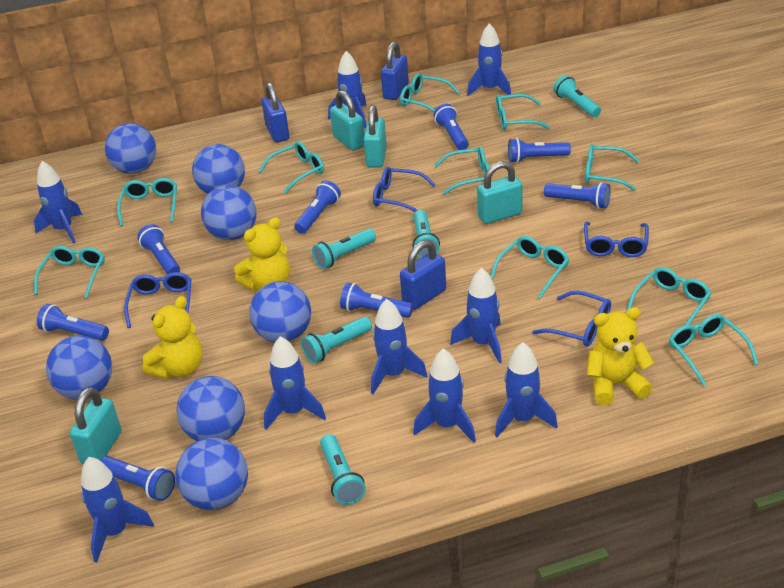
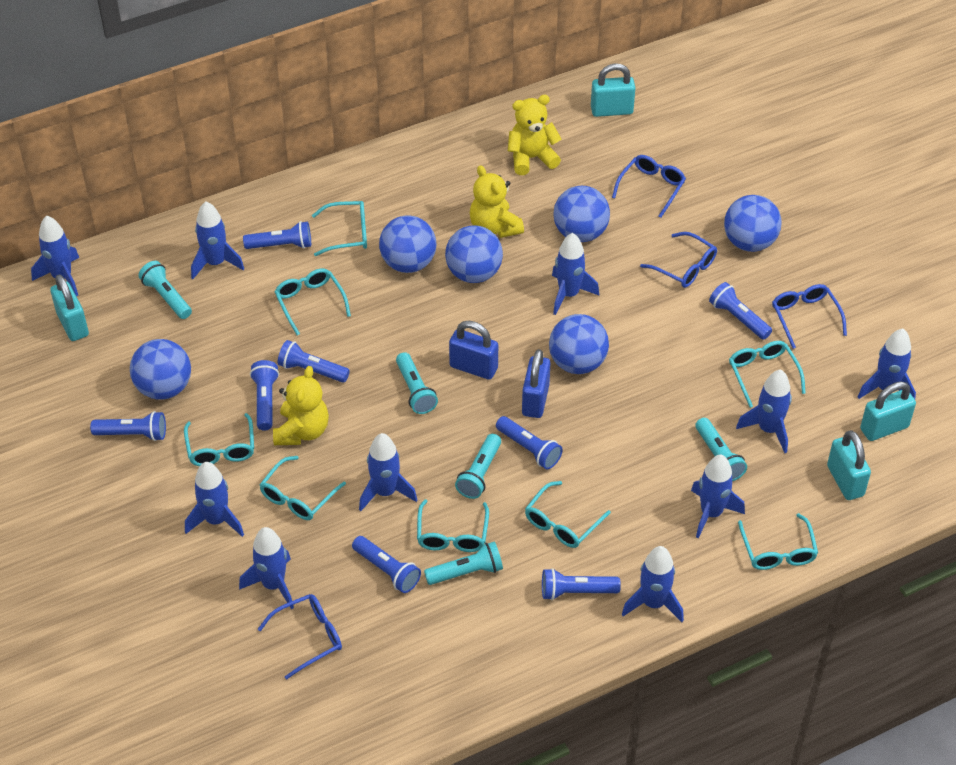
blue ball: [46,335,112,399] [105,123,156,174] [175,438,248,510] [177,376,245,441] [192,144,245,194] [201,185,256,240] [249,281,311,342] = 7 -> [130,339,191,400] [379,215,436,273] [445,225,503,283] [549,314,609,374] [553,186,610,242] [724,195,782,252] = 6
blue padlock: [261,82,289,143] [381,41,409,100] [400,240,446,310] = 3 -> [449,321,498,380] [522,349,550,418] = 2
blue rocket: [34,161,82,244] [81,457,154,562] [264,336,326,430] [328,51,367,128] [371,299,427,394] [413,348,476,443] [450,268,502,363] [467,23,511,96] [495,342,558,437] = 9 -> [31,216,79,296] [185,462,244,537] [191,201,244,279] [239,527,294,609] [359,433,417,511] [552,233,599,315] [622,546,684,622] [691,455,745,538] [736,369,792,453] [858,329,916,399] = 10
turquoise glasses: [34,246,105,298] [117,178,177,226] [258,141,324,194] [400,73,460,112] [434,146,490,195] [490,236,570,299] [496,94,550,130] [585,144,639,191] [626,267,712,326] [669,314,758,386] = 10 -> [184,413,254,466] [260,456,346,520] [274,269,351,335] [312,201,367,256] [417,499,489,552] [525,481,611,548] [729,341,806,408] [738,513,818,570] = 8

